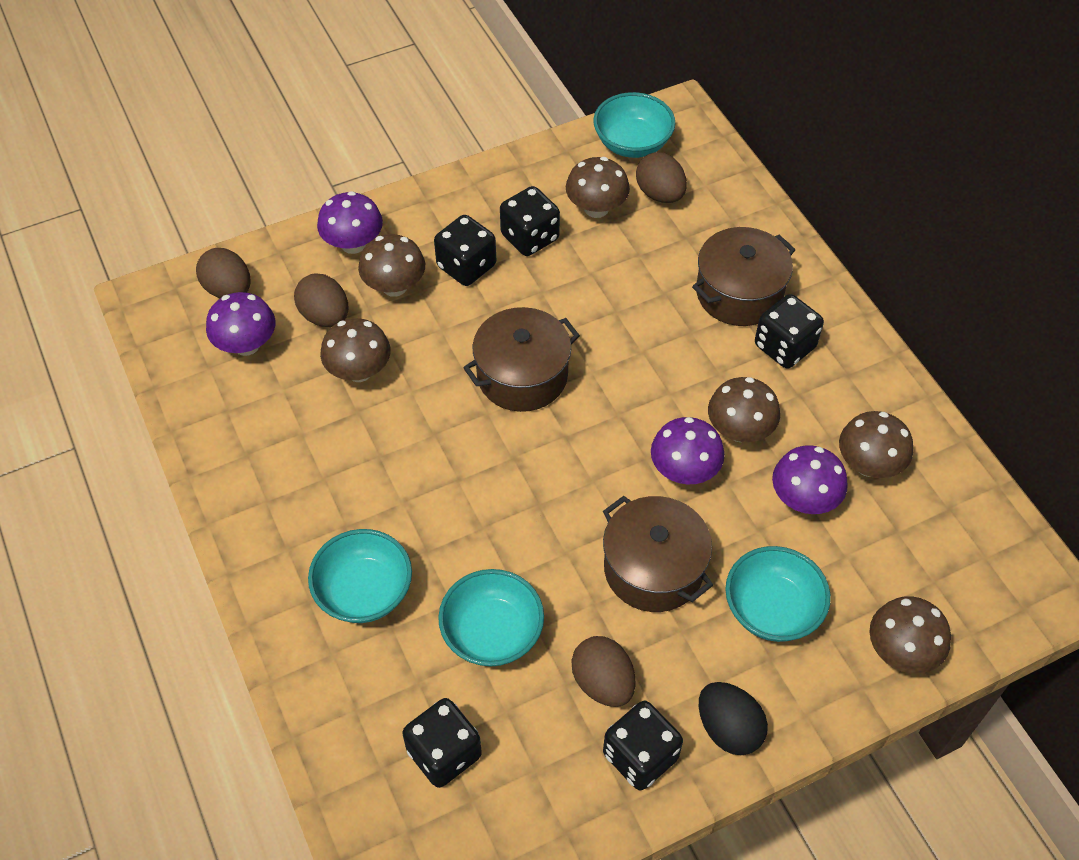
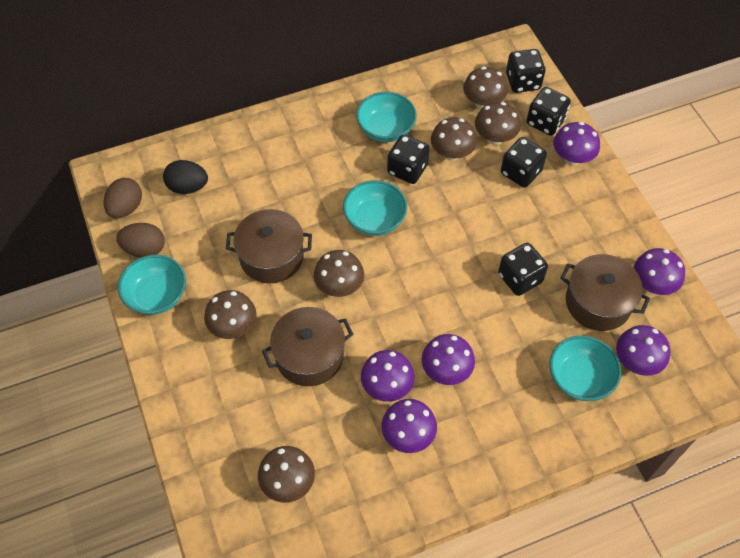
brown egg: [196,248,251,298] [294,273,349,327] [571,636,635,707] [636,152,687,203] = 4 -> [104,178,142,218] [116,223,165,258] = 2
purple mushroom: [206,292,276,356] [317,191,383,254] [651,417,725,484] [772,445,848,514] = 4 -> [361,350,415,402] [381,399,437,453] [422,334,475,385] [553,122,600,165] [616,325,670,376] [634,248,685,295] = 6

